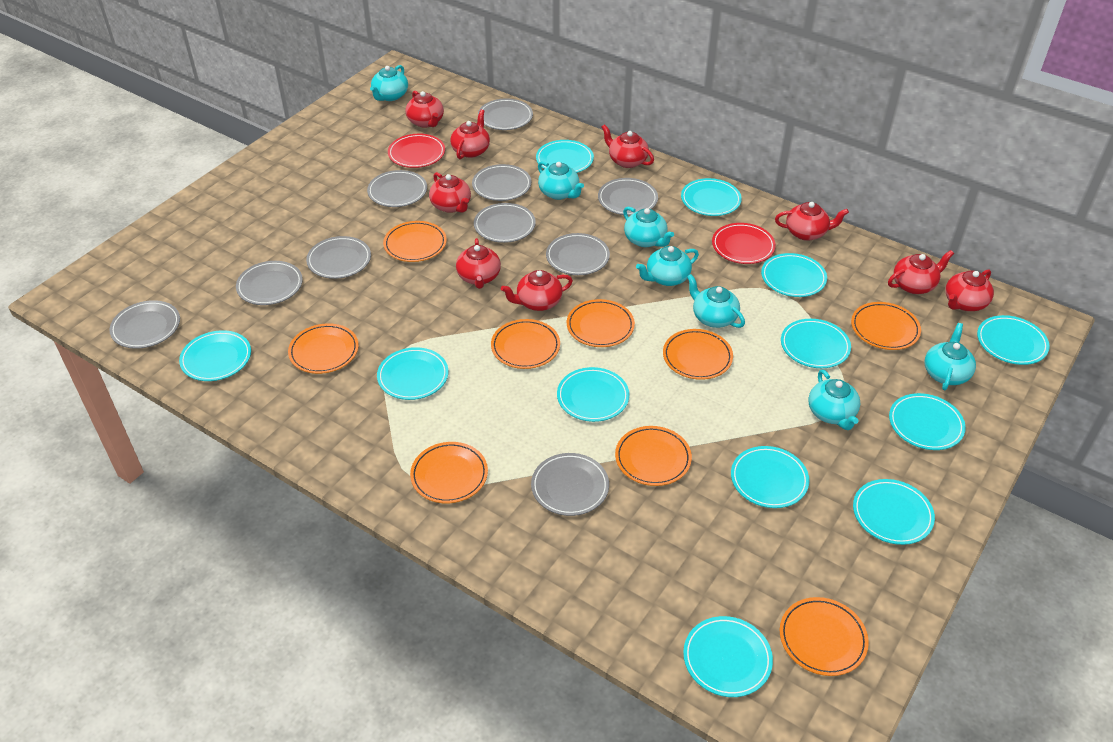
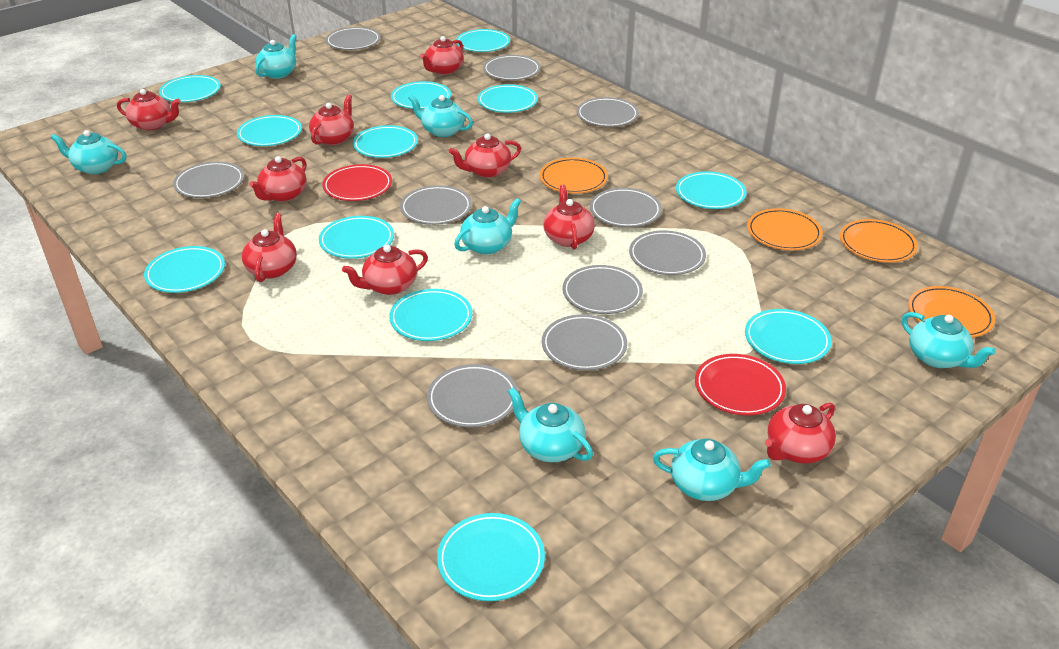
orange plate: [288,323,359,374] [383,221,447,262] [410,442,488,503] [491,319,560,369] [567,299,635,347] [615,426,692,486] [663,329,733,380] [780,597,869,676] [851,302,921,350] = 9 -> [540,158,608,194] [747,208,823,250] [840,219,918,263] [908,286,995,338] = 4

